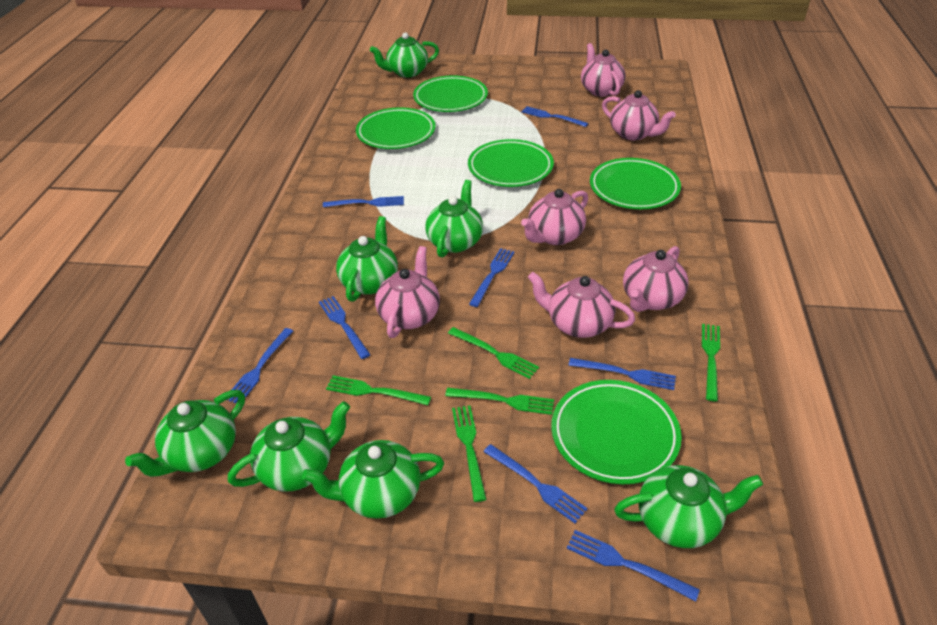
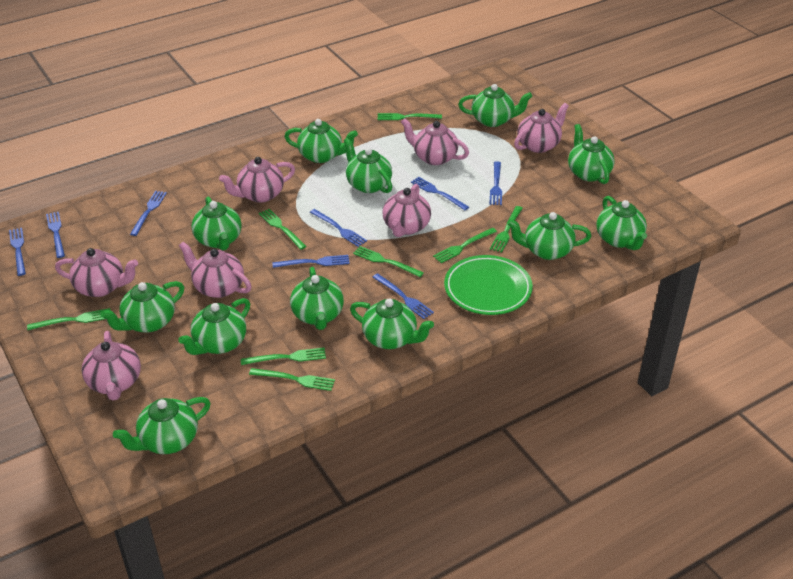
green fork: [326,375,431,405] [445,388,554,415] [448,327,539,379] [452,405,487,502] [702,324,720,401] = 5 -> [27,308,111,330] [241,348,326,365] [249,368,335,391] [259,209,307,250] [353,246,424,277] [378,113,442,120] [433,228,497,263] [490,206,523,252] = 8
green plate: [356,107,436,149] [413,76,488,112] [468,139,554,187] [551,380,682,484] [590,158,681,209] = 5 -> [444,255,533,315] = 1
green teapot: [125,390,245,477] [227,401,350,491] [302,440,444,519] [336,216,398,302] [370,32,439,78] [425,180,483,258] [614,465,763,548] = 7 -> [100,281,184,332] [113,397,211,454] [178,298,250,355] [191,197,242,250] [284,119,358,163] [290,267,344,330] [344,138,392,193] [350,298,434,349] [458,84,532,127] [507,212,591,260] [568,124,615,184] [596,196,647,250] = 12
pink teapot: [375,246,440,338] [521,189,588,245] [528,272,635,338] [581,43,626,97] [602,90,676,141] [623,246,689,312] = 6 -> [55,248,138,297] [82,331,141,401] [179,242,252,298] [219,157,295,203] [383,184,431,237] [401,118,469,165] [514,103,569,153] = 7

